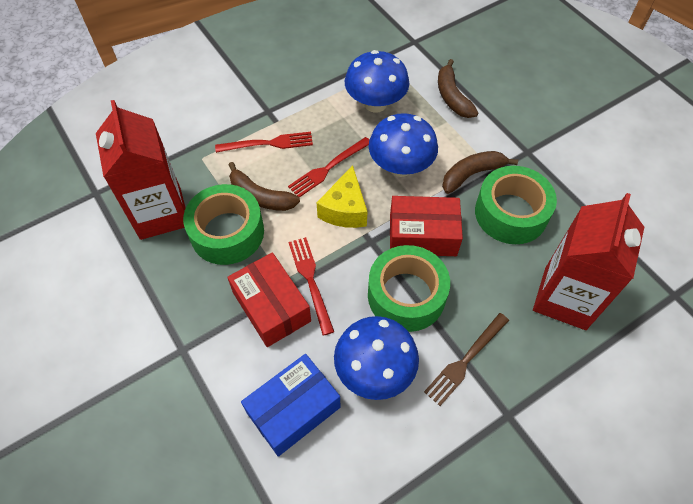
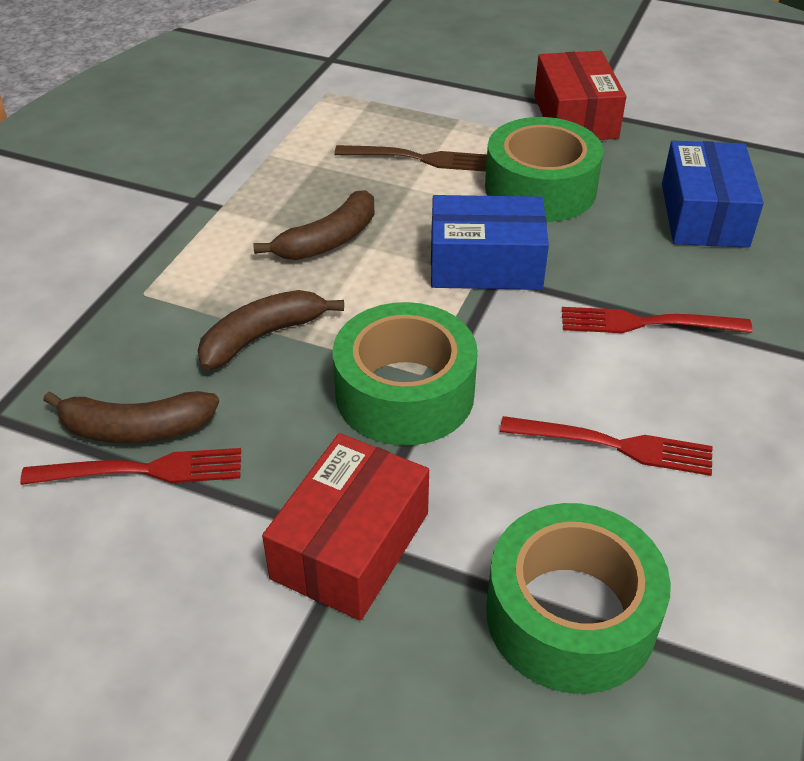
blue box: [241,354,340,457] = 1 -> [431,195,549,290] [662,141,764,248] = 2
blue mushroom: [334,316,419,400] [345,50,409,113] [369,113,438,177] = 3 -> none = 0
red carton: [96,100,186,240] [533,193,644,330] = 2 -> none = 0
yellow cheese: [317,165,368,228] = 1 -> none = 0

